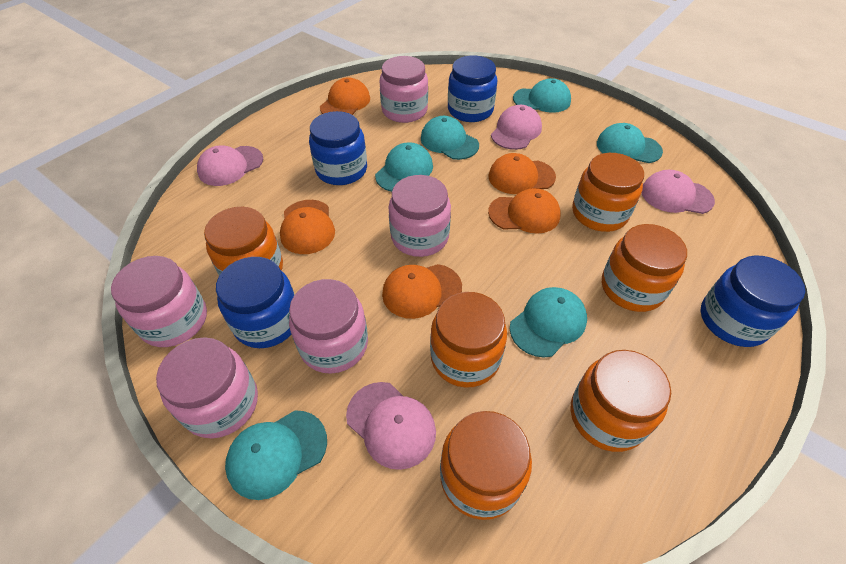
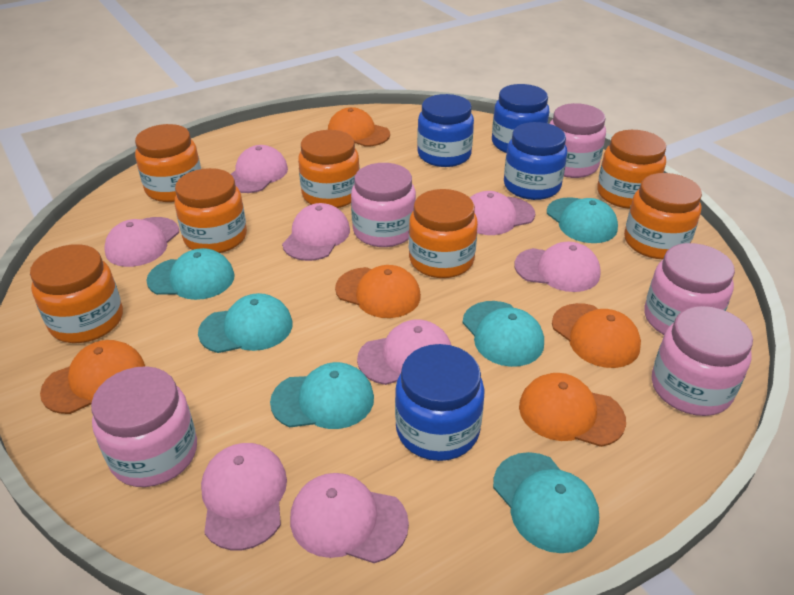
orange jar: [204,207,283,275] [430,292,507,388] [440,411,532,520] [571,350,671,452] [572,153,644,232] [602,224,687,312] = 6 -> [30,244,123,343] [135,124,201,202] [175,168,247,253] [298,130,360,208] [409,189,478,278] [597,130,666,209] [624,173,702,259] = 7
pink cap: [197,146,263,186] [346,382,436,470] [491,105,542,150] [642,170,715,214] = 4 -> [105,217,179,267] [201,443,287,550] [231,145,288,193] [282,203,350,261] [290,473,409,563] [357,319,452,385] [470,191,535,235] [514,242,601,292] = 8

